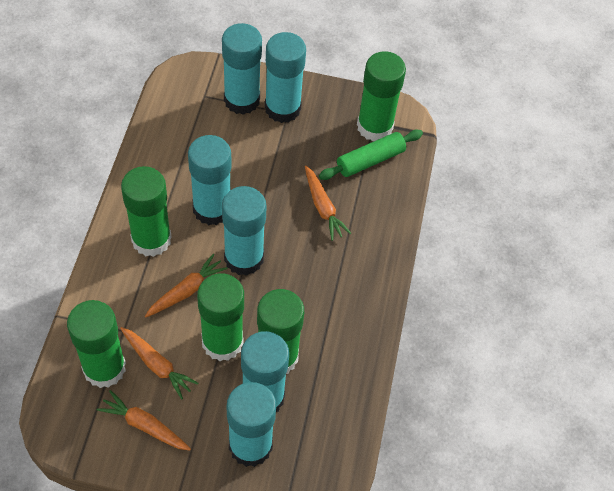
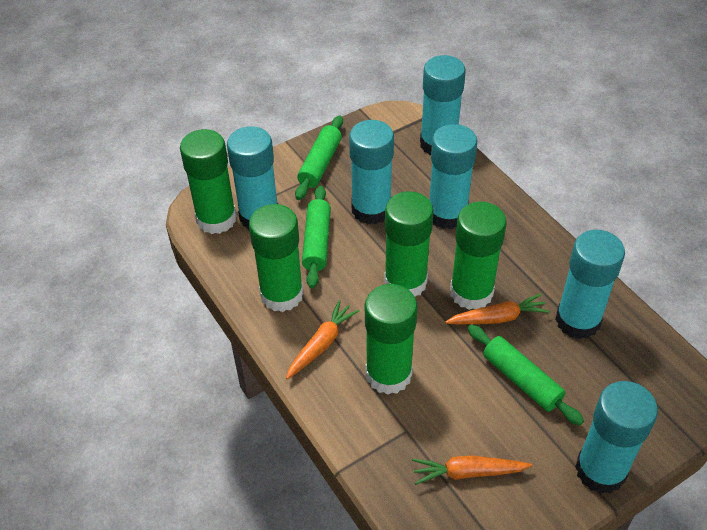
green rolling pin: [319,130,423,180] = 1 -> [295,115,343,200] [302,185,331,288] [468,325,584,426] = 3
orange carrot: [97,390,191,451] [120,327,199,400] [145,254,228,317] [305,166,351,241] = 4 -> [286,300,359,380] [412,455,533,485] [445,293,550,324] = 3

